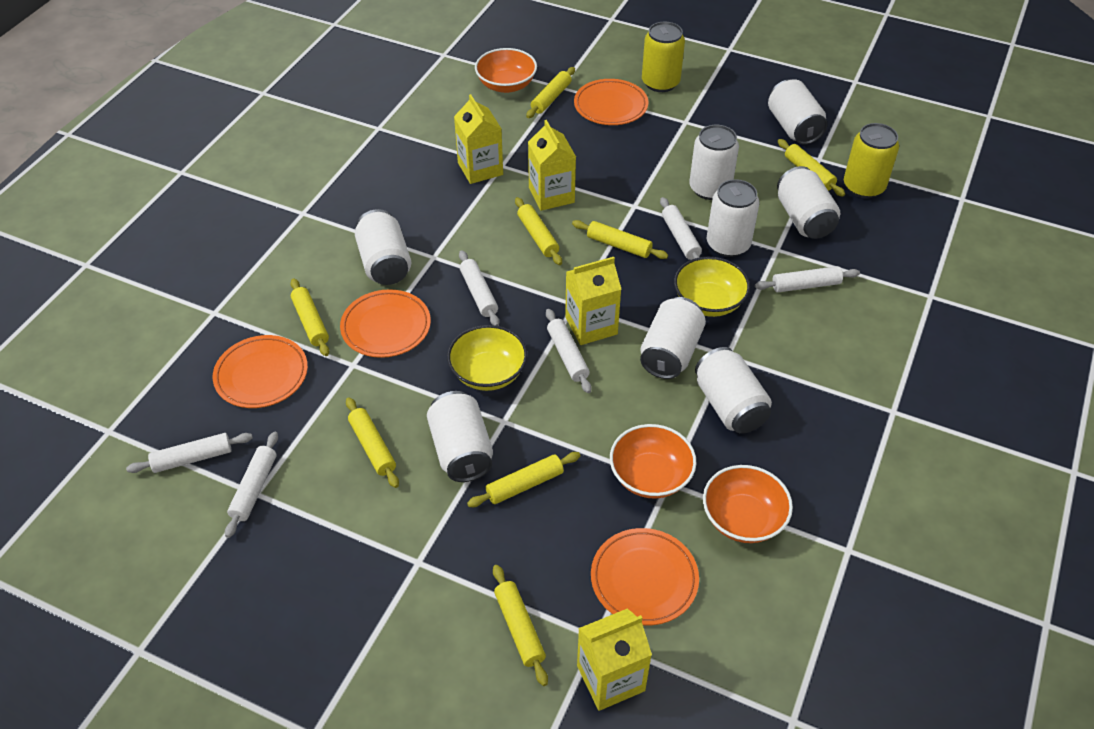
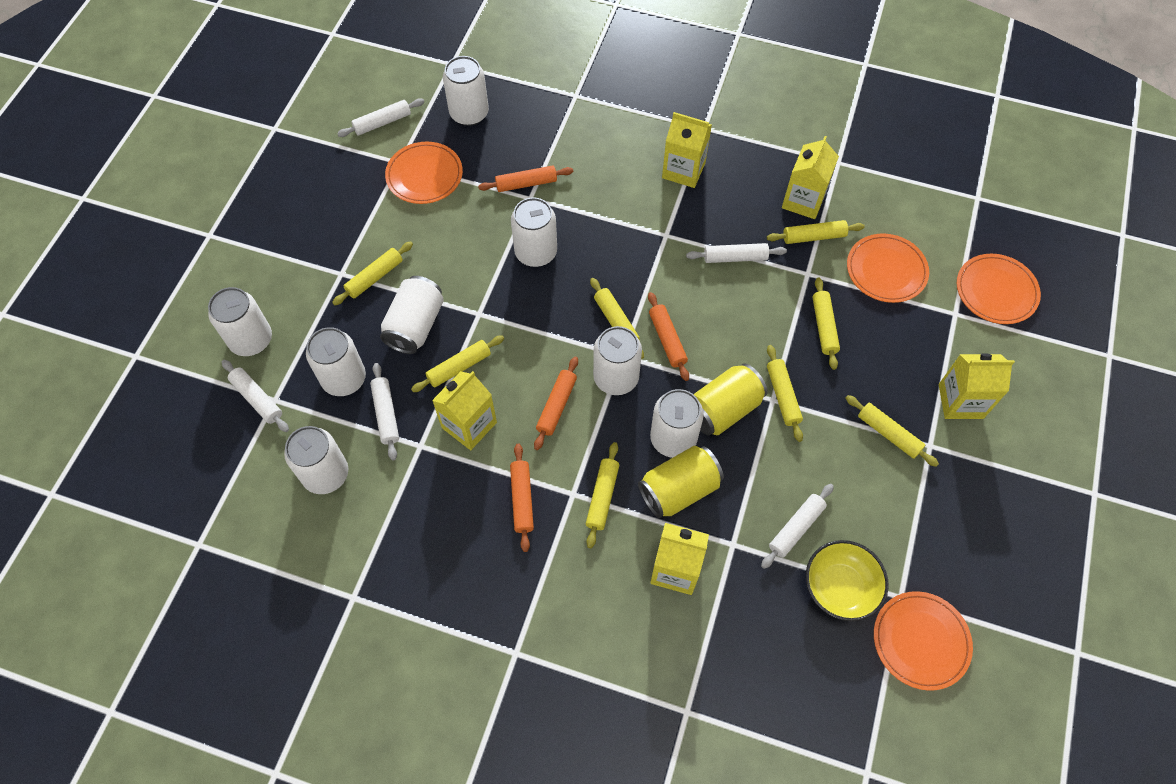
orange bowl: [475,48,537,93] [610,424,696,499] [703,465,793,543] = 3 -> none = 0
orange rolling pin: none = 0 -> [478,166,573,192] [510,444,534,552] [534,357,578,450] [648,292,689,381] = 4
white rolling pin: [126,433,253,473] [225,432,278,538] [459,250,499,326] [546,309,592,393] [660,197,702,260] [755,266,860,292] = 6 -> [222,360,289,432] [337,98,424,137] [370,363,399,461] [686,243,787,263] [761,484,834,569] = 5
yellow bowl: [447,325,527,391] [674,257,750,317] = 2 -> [806,540,889,621] = 1
yellow carton: [454,94,503,184] [528,120,576,211] [565,257,621,345] [577,608,652,711] = 4 -> [432,371,497,450] [650,523,709,595] [662,112,712,188] [782,136,839,219] [939,353,1015,419] = 5

